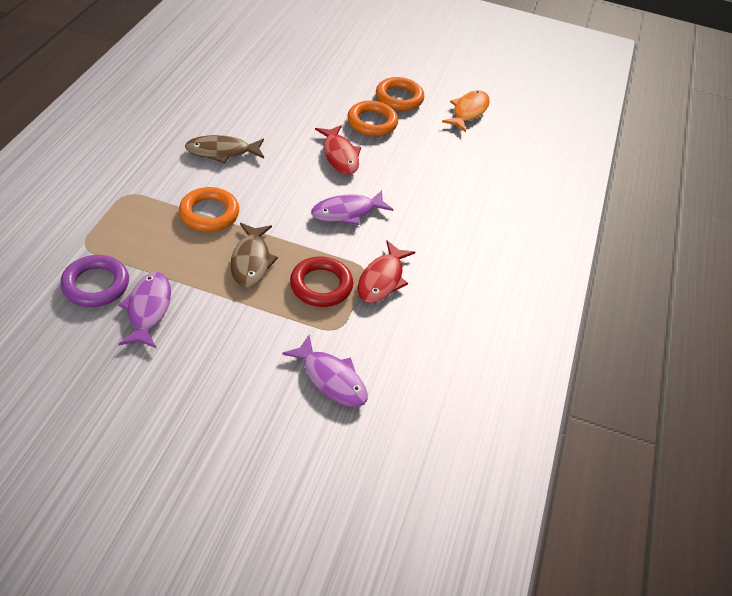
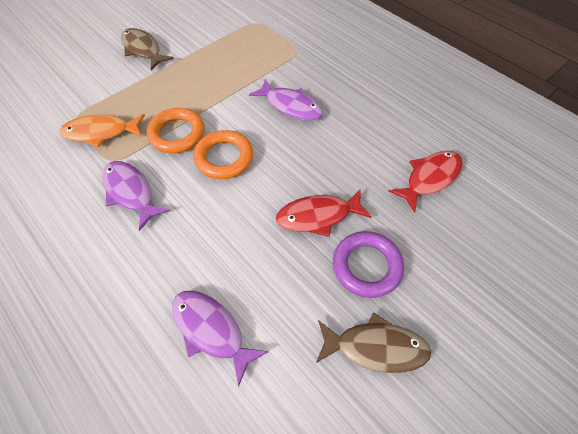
orange ring: [179,187,239,232] [347,101,398,136] [376,77,424,111] = 3 -> [147,108,205,153] [193,130,253,179] = 2
red ring: [290,257,353,307] = 1 -> none = 0

